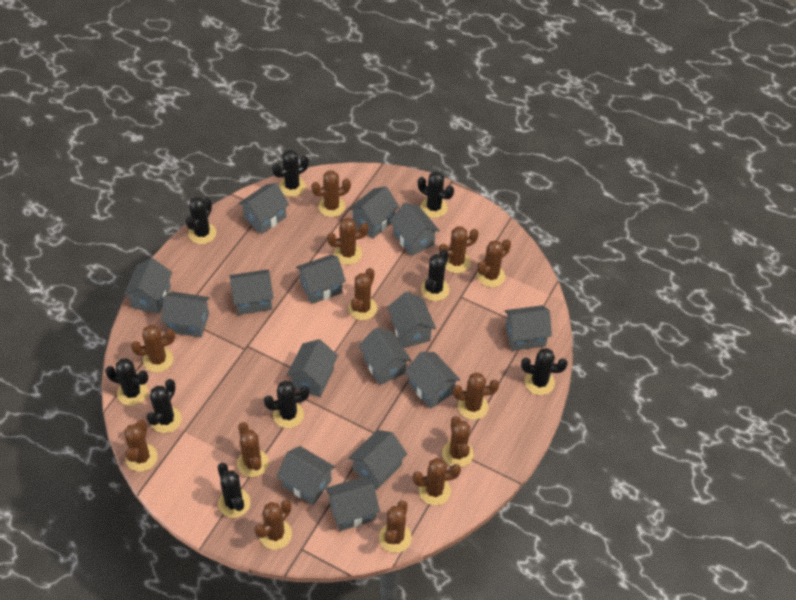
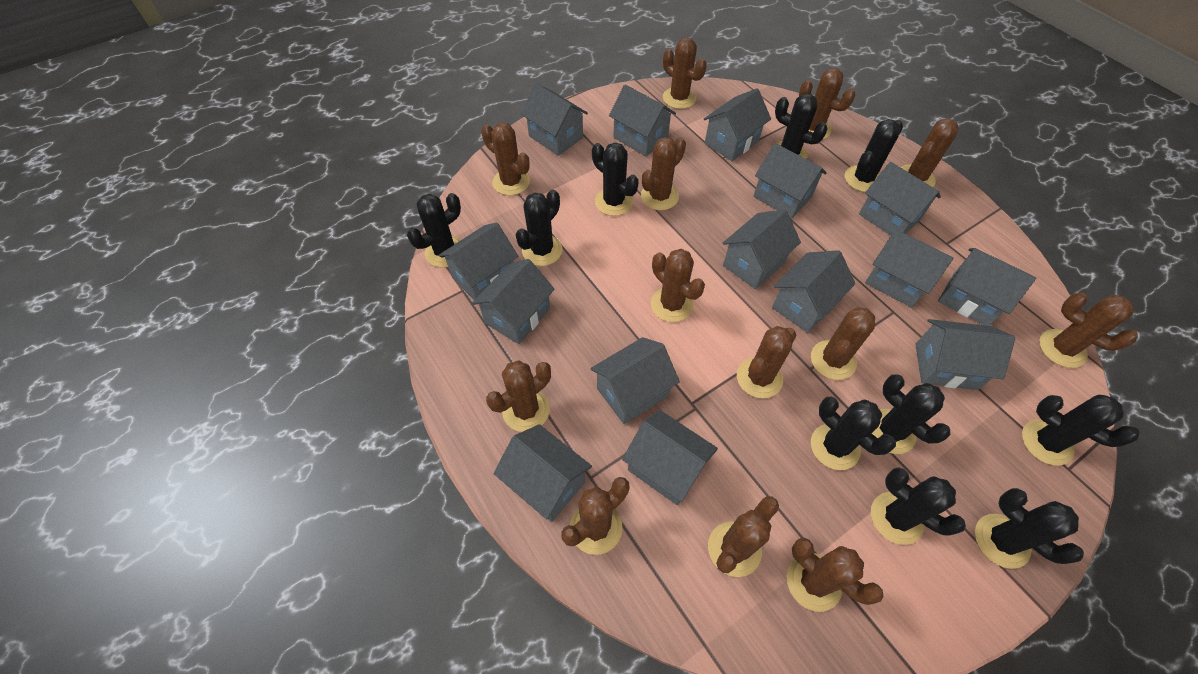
black cactus: [105,358,148,406] [147,379,182,433] [185,197,216,244] [218,463,251,518] [264,381,310,428] [272,150,309,197] [418,171,454,218] [421,249,449,301] [521,348,568,395] = 9 -> [407,193,461,268] [516,189,562,266] [592,142,639,216] [775,94,828,159] [811,397,896,470] [845,119,903,192] [871,467,966,545] [872,374,950,454] [975,488,1084,569] [1022,395,1140,465] = 10

